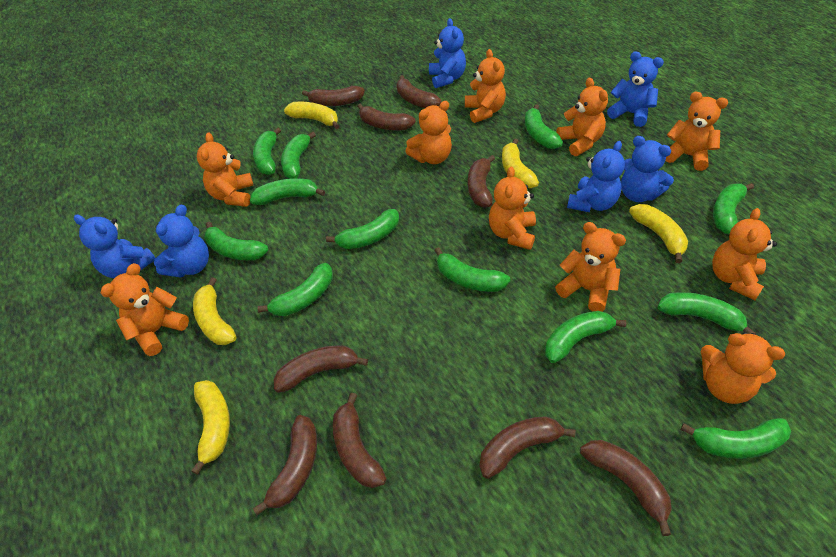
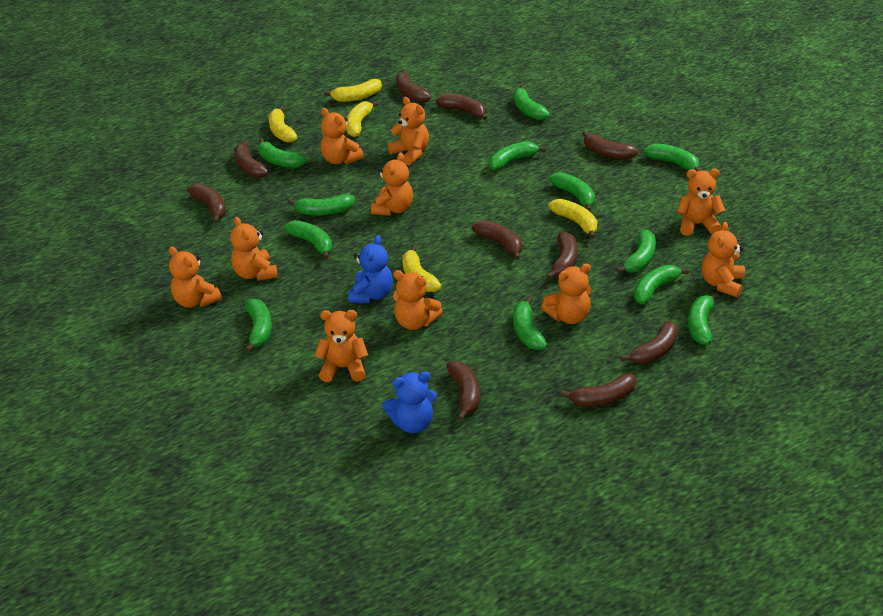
blue teddy bear: [74,215,156,278] [154,204,209,278] [429,18,466,88] [567,141,625,213] [607,51,664,127] [621,136,674,202] = 6 -> [348,235,393,303] [382,371,437,433] = 2
brown banana: [253,415,317,515] [274,346,368,393] [302,86,365,106] [333,393,386,488] [357,103,416,130] [396,75,441,108] [468,155,495,208] [479,416,576,479] [580,440,672,536] = 9 -> [187,184,226,223] [234,140,268,178] [396,69,431,103] [436,93,487,120] [447,361,480,421] [472,220,522,260] [546,232,578,279] [560,373,636,407] [582,130,639,160] [620,321,678,364] = 10

